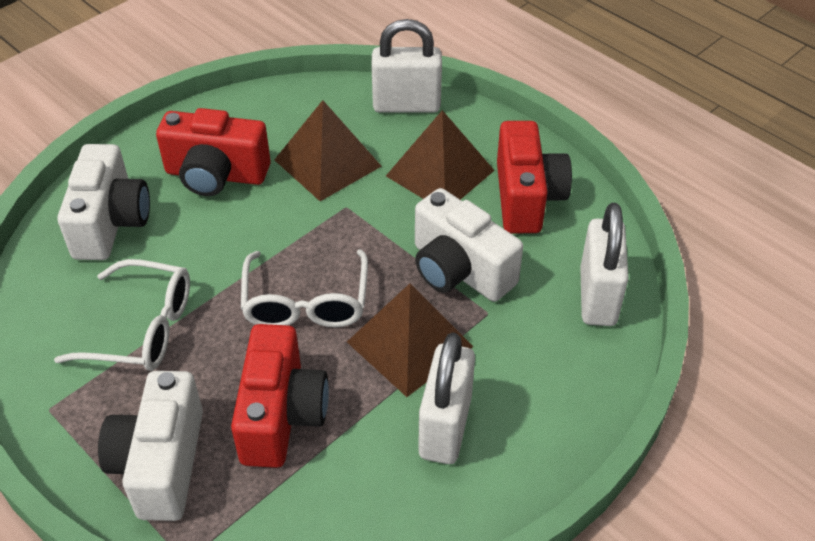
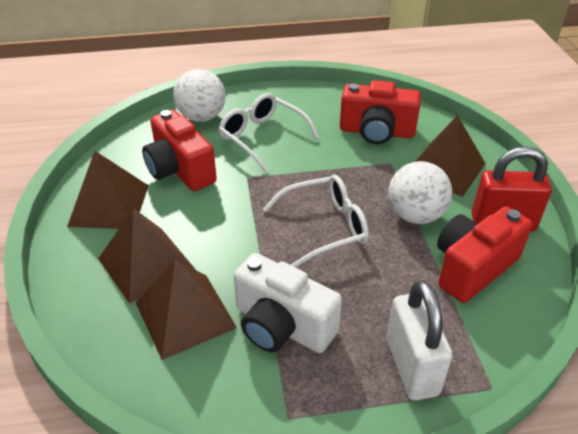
brown pyramid: [274,100,382,201] [347,283,473,397] [386,110,495,200] = 3 -> [67,151,149,229] [98,208,196,304] [136,260,237,360] [415,115,486,197] = 4
red padlock: none = 0 -> [471,146,552,231] = 1
white ball: none = 0 -> [173,69,226,122] [388,161,452,224] = 2
white camera: [58,144,150,260] [98,371,203,521] [415,188,523,302] = 3 -> [234,253,342,353] = 1
white padlock: [371,19,442,113] [418,332,475,464] [580,203,629,326] = 3 -> [387,280,452,401] = 1

